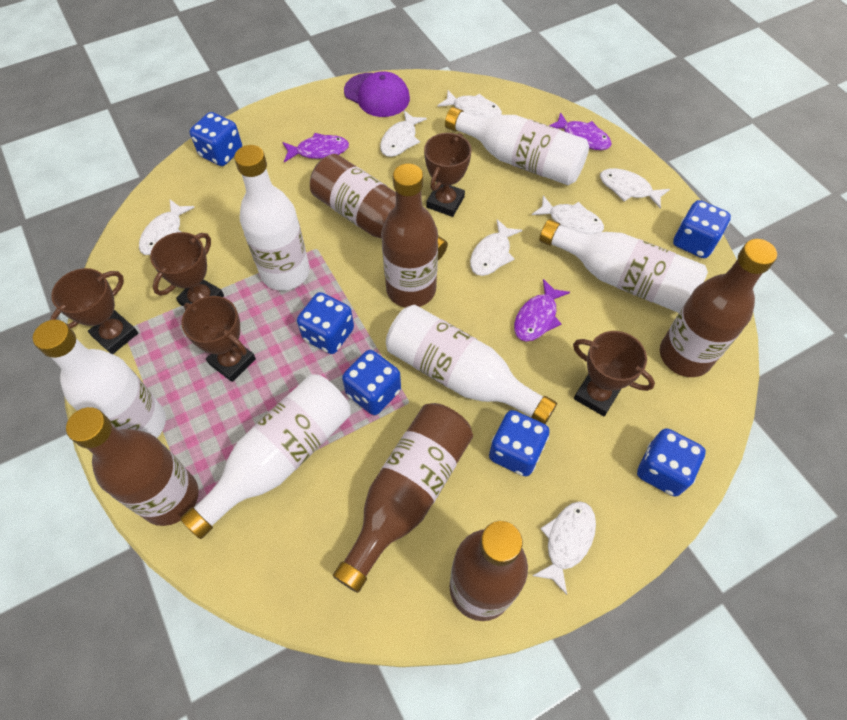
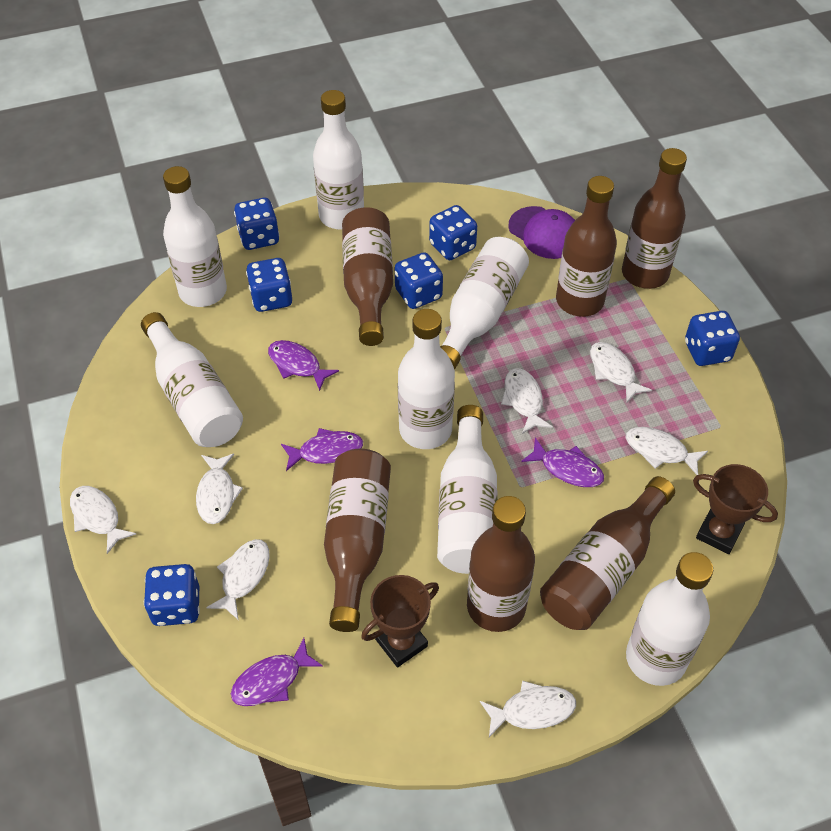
brown trophy: [50,268,138,354] [150,232,224,307] [181,296,256,382] [424,133,472,217] [573,331,655,416] = 5 -> [361,575,439,667] [693,464,778,554] = 2
purple fish: [282,133,349,162] [514,279,570,341] [549,112,612,150] = 3 -> [231,638,323,706] [268,340,339,391] [281,428,363,471] [521,438,604,487] = 4
white bottle: [33,320,166,438] [180,374,350,539] [234,145,310,291] [386,305,557,424] [445,107,589,185] [539,219,708,313] = 6 -> [141,312,243,447] [163,166,227,307] [313,90,364,230] [398,309,455,449] [437,405,498,574] [440,237,529,369] [626,552,713,686] = 7

